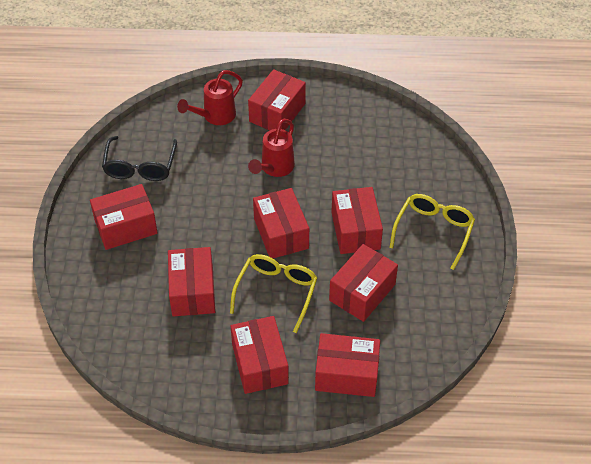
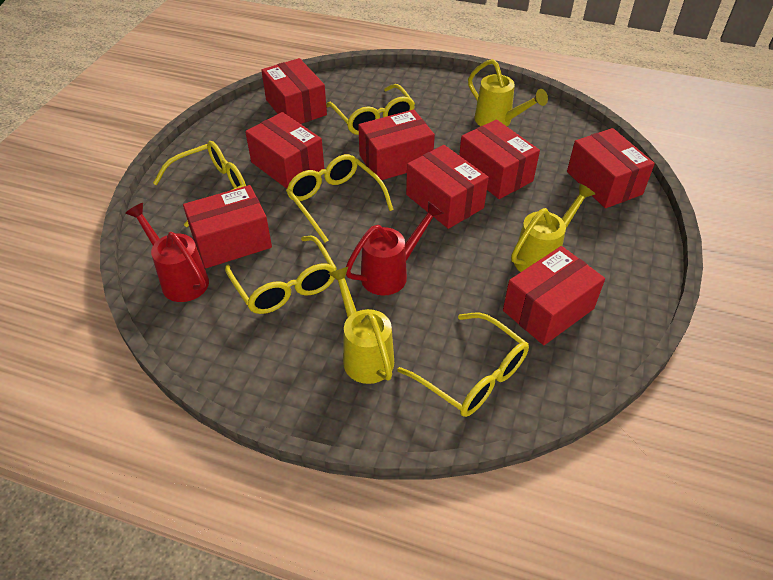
black glasses: [102,136,177,181] = 1 -> none = 0
yellow glasses: [230,254,317,333] [389,194,475,270] = 2 -> [153,141,246,227] [225,236,337,314] [286,154,393,243] [326,84,415,135] [397,312,529,417] = 5
yellow watering can: none = 0 -> [328,266,394,384] [468,59,548,126] [511,183,595,272] = 3

